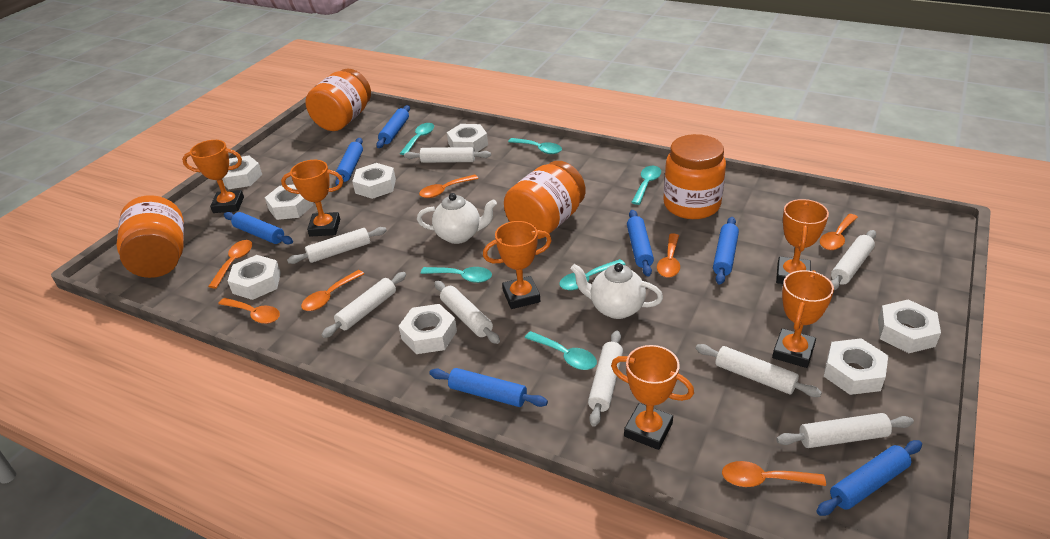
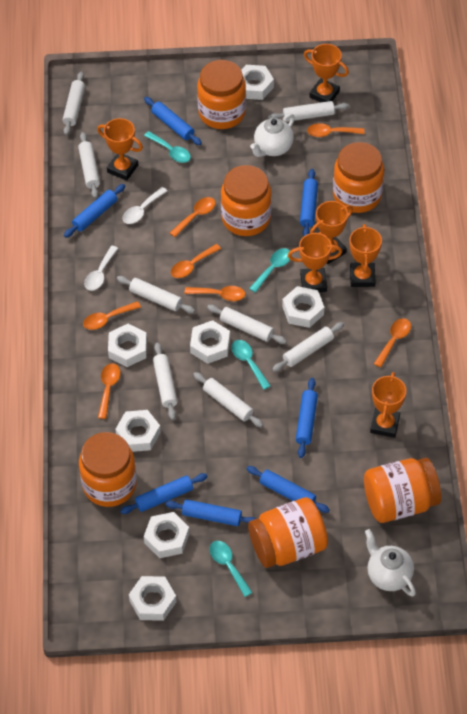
orange jar: [116,195,184,278] [305,68,371,131] [504,161,586,239] [663,134,726,219] = 4 -> [79,432,137,507] [197,60,246,129] [221,165,272,236] [248,497,328,568] [333,142,384,213] [364,458,441,523] = 6
turquoise spoon: [400,123,434,155] [421,267,492,283] [508,138,562,154] [525,331,597,370] [559,259,625,290] [631,166,661,205] = 6 -> [144,131,191,163] [209,541,253,597] [231,340,271,390] [249,248,290,293] = 4
white nut: [222,156,262,189] [228,255,281,300] [265,184,313,220] [352,163,396,199] [399,304,457,354] [447,124,488,152] [824,338,888,395] [878,300,941,353] = 8 -> [108,324,147,367] [115,410,161,452] [129,576,177,621] [144,512,190,558] [190,320,230,364] [241,65,274,100] [282,286,324,328] = 7
white spoon: none = 0 -> [84,246,118,291] [122,187,167,224] = 2

